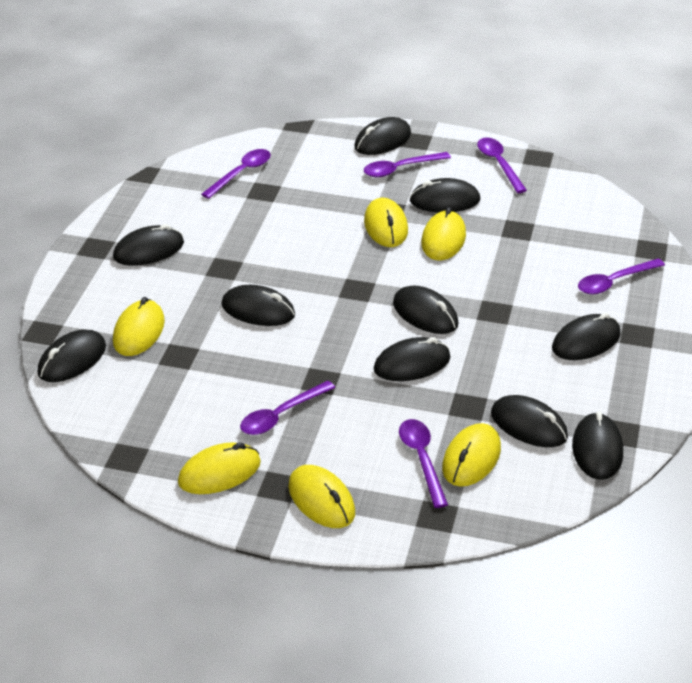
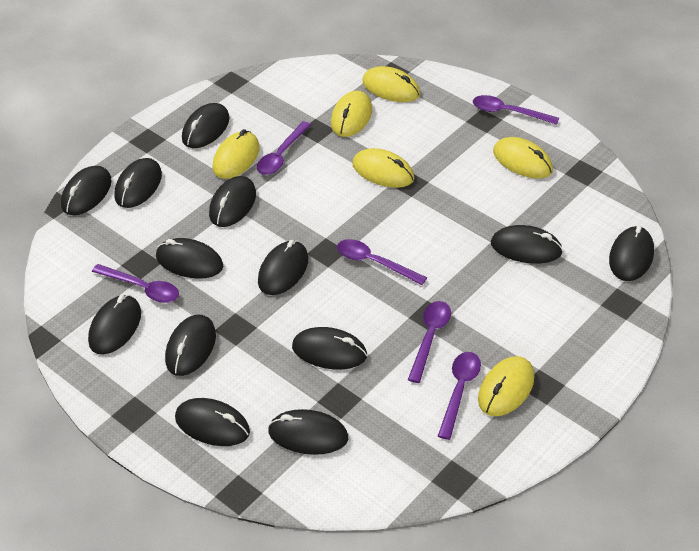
black mouse: [38,330,106,382] [113,224,184,266] [221,285,295,326] [354,117,411,155] [374,337,451,381] [393,285,459,334] [409,178,480,213] [491,395,568,447] [552,313,621,360] [572,411,623,480] = 10 -> [61,166,112,215] [88,295,141,354] [114,158,162,208] [156,238,223,279] [165,314,216,376] [175,398,250,446] [182,103,229,148] [209,176,256,227] [258,240,308,295] [268,409,348,455] [292,327,367,369] [491,225,563,264] [609,225,654,281] = 13

